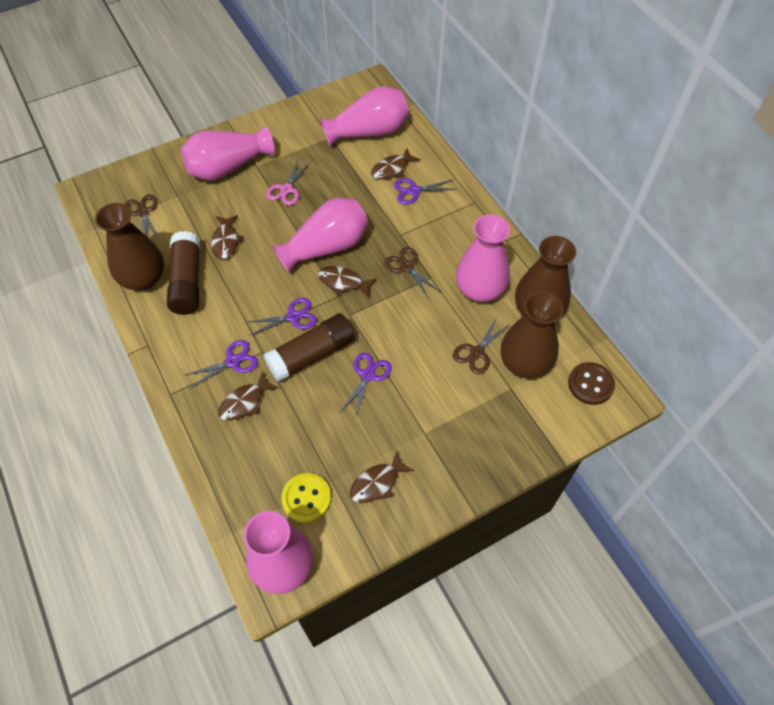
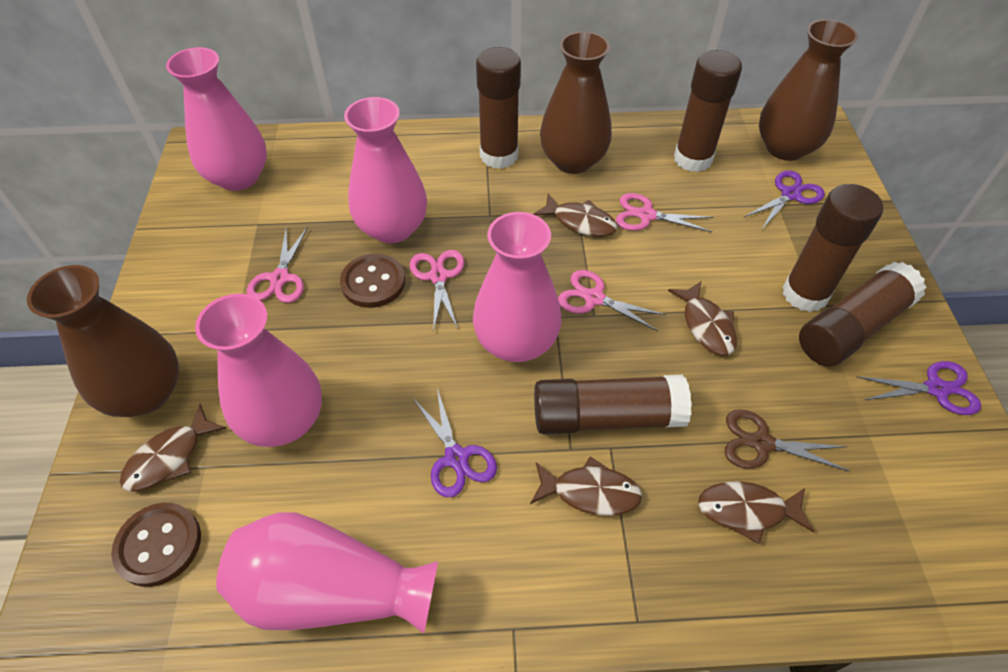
brown button: [568,362,615,405] = 1 -> [111,503,201,587] [340,254,405,308] = 2
brown glue stick: [167,231,200,315] [263,313,355,382] = 2 -> [476,47,521,169] [534,375,692,434] [674,50,742,172] [782,184,883,312] [799,262,926,367] = 5
brown scissors: [124,194,160,241] [384,247,441,299] [453,317,510,374] = 3 -> [725,410,849,471] = 1
pink scissors: [266,158,311,205] = 1 -> [247,227,308,303] [410,250,464,332] [558,270,666,332] [616,193,713,232] = 4
purple scissors: [185,340,258,389] [248,298,317,336] [339,353,392,417] [394,178,457,204] = 4 -> [413,389,497,497] [744,170,825,229] [856,361,981,415] = 3
yellow button: [281,473,331,523] = 1 -> none = 0

